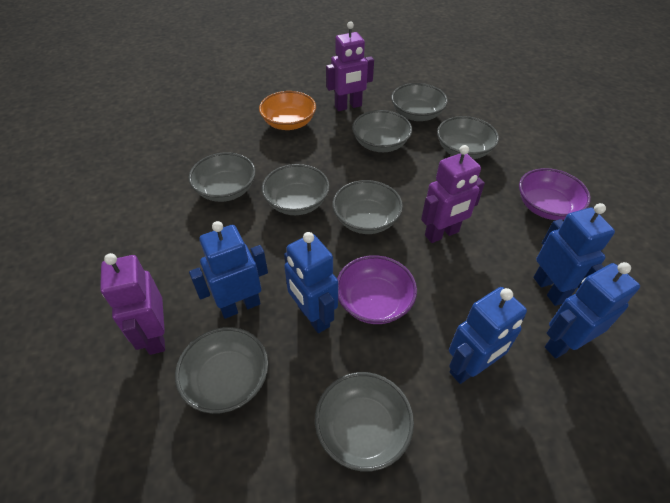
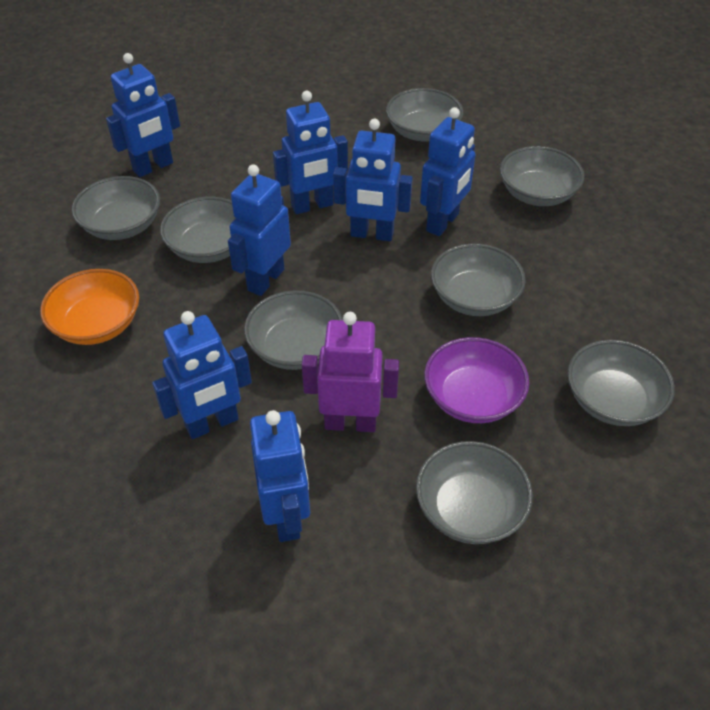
blue robot: [189,221,268,319] [284,232,338,333] [449,287,527,384] [533,203,615,306] [545,262,640,359] = 5 -> [106,53,180,177] [152,311,252,439] [228,164,291,296] [250,410,310,542] [273,91,348,214] [333,119,413,241] [420,107,475,236] = 7
purple bowl: [337,255,417,324] [519,168,591,220] = 2 -> [424,337,529,423] = 1
purple robot: [100,253,165,355] [326,21,374,111] [421,145,485,243] = 3 -> [302,312,399,432] = 1

